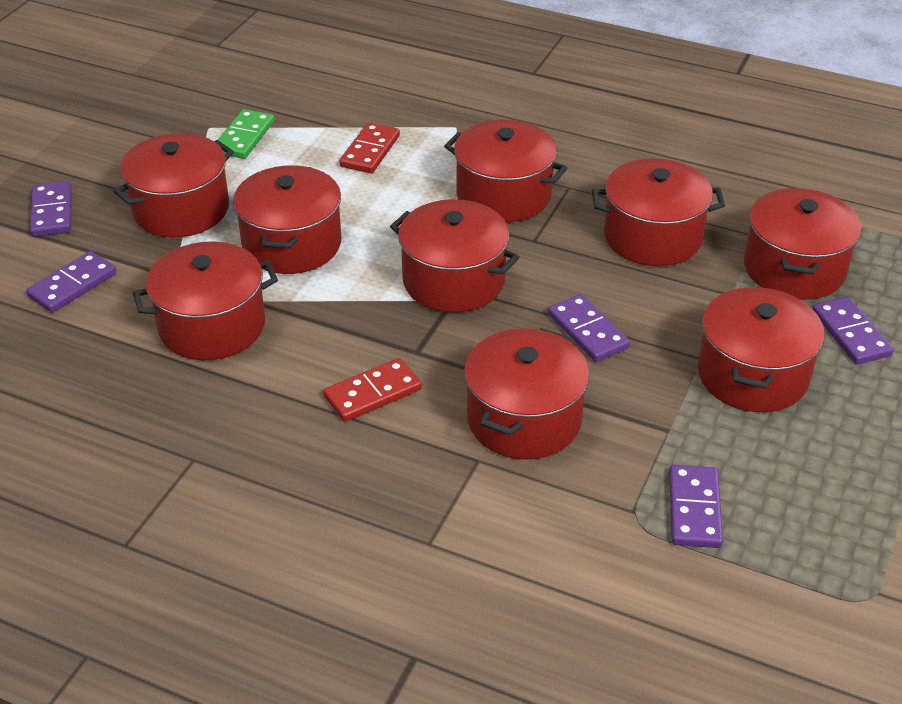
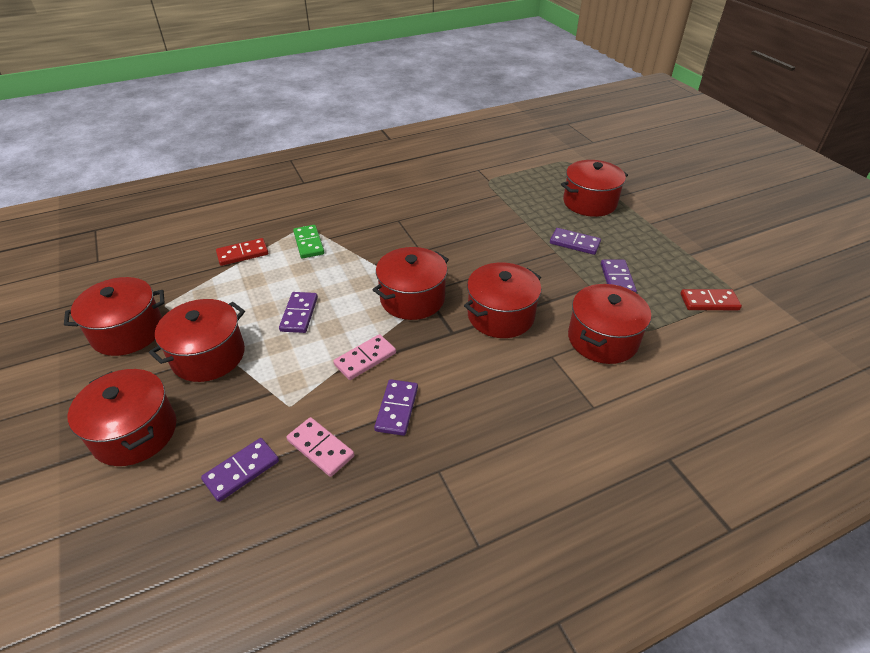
pink domino: none = 0 -> [286,417,354,477] [333,334,396,380] = 2
red pot: [113,133,234,238] [133,241,278,360] [233,165,341,274] [390,199,519,313] [444,120,567,222] [464,328,590,459] [592,158,725,266] [697,286,824,412] [744,188,861,300] = 9 -> [64,277,164,356] [68,369,176,466] [149,299,245,382] [373,247,449,320] [464,262,541,338] [561,160,628,217] [568,284,651,364] = 7

